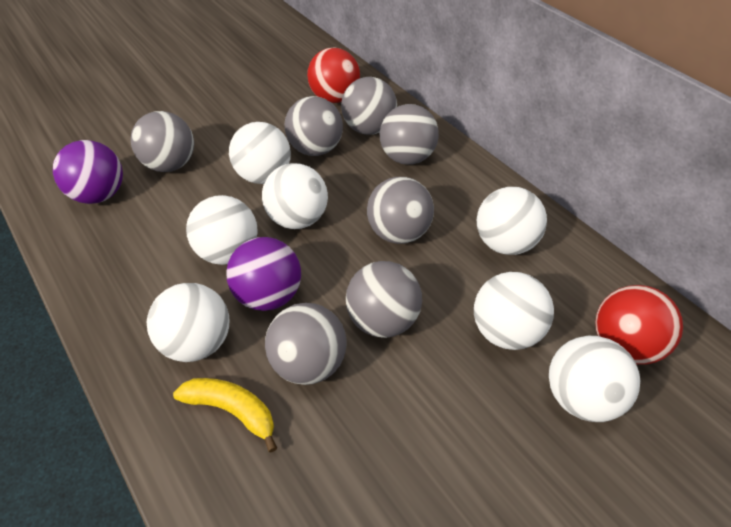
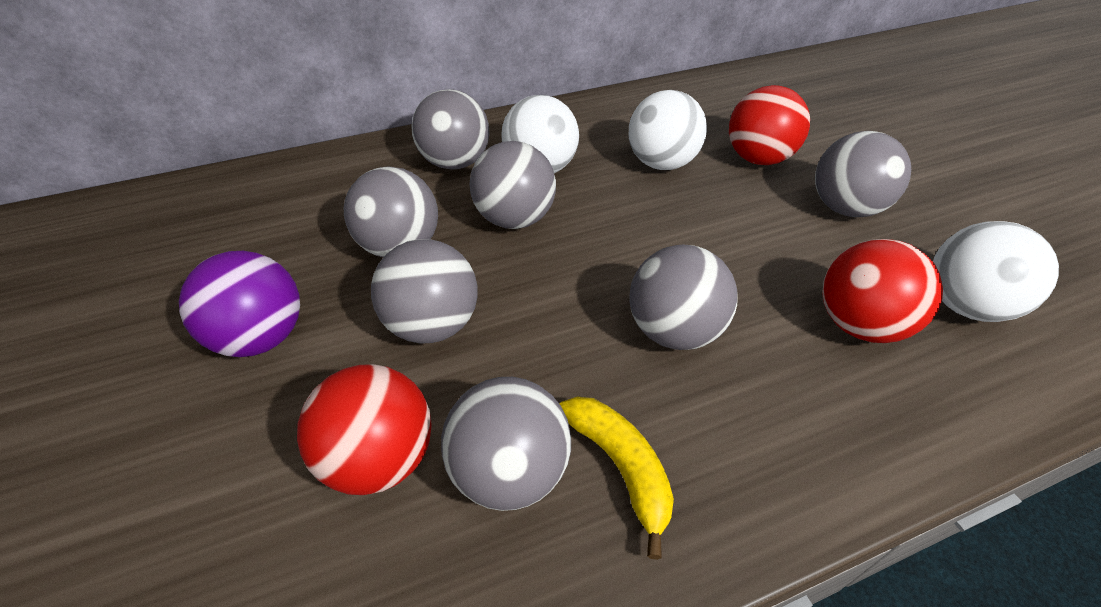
purple ball: [53,140,123,204] [226,237,301,311] = 2 -> [179,251,300,357] = 1
red ball: [307,47,360,103] [595,285,683,365] = 2 -> [297,364,432,495] [729,85,810,165] [822,239,943,343] = 3
white ball: [147,283,229,362] [186,195,258,265] [229,122,291,184] [262,163,328,229] [474,272,554,350] [477,187,547,255] [549,336,640,422] = 7 -> [501,95,579,173] [629,90,707,170] [933,221,1059,322] = 3

